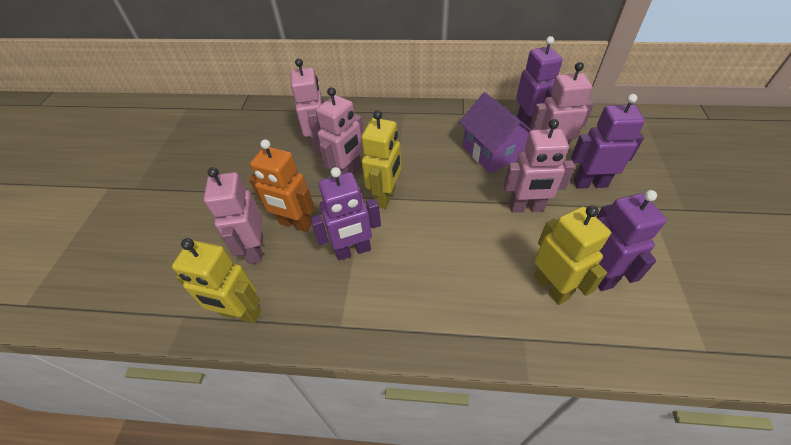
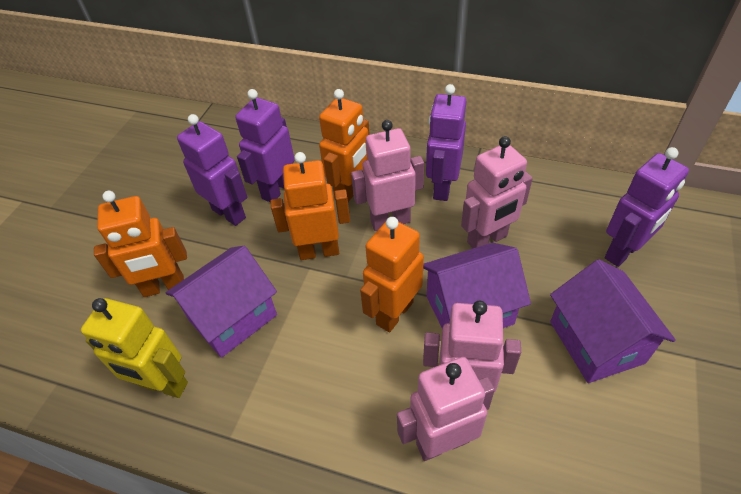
orange robot: [249,139,315,232] = 1 -> [94,191,187,297] [271,152,350,260] [319,89,370,202] [360,217,424,332] = 4
pink robot: [204,167,263,264] [290,58,323,153] [316,87,364,174] [503,119,575,213] [530,62,594,145] = 5 -> [351,120,424,231] [397,357,495,461] [423,301,521,392] [461,136,533,248] = 4
purple house: [459,92,532,173] = 1 -> [166,246,277,358] [423,243,531,328] [550,259,676,383] = 3
yellow robot: [172,238,261,324] [361,110,401,209] [534,205,611,305] = 3 -> [81,298,188,398] = 1

